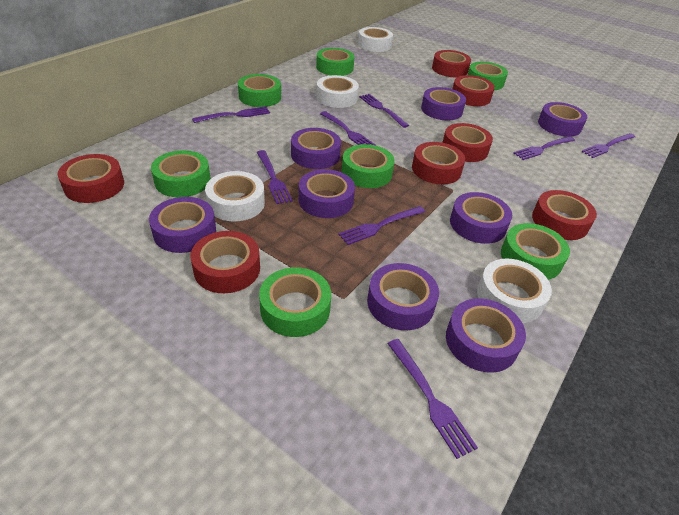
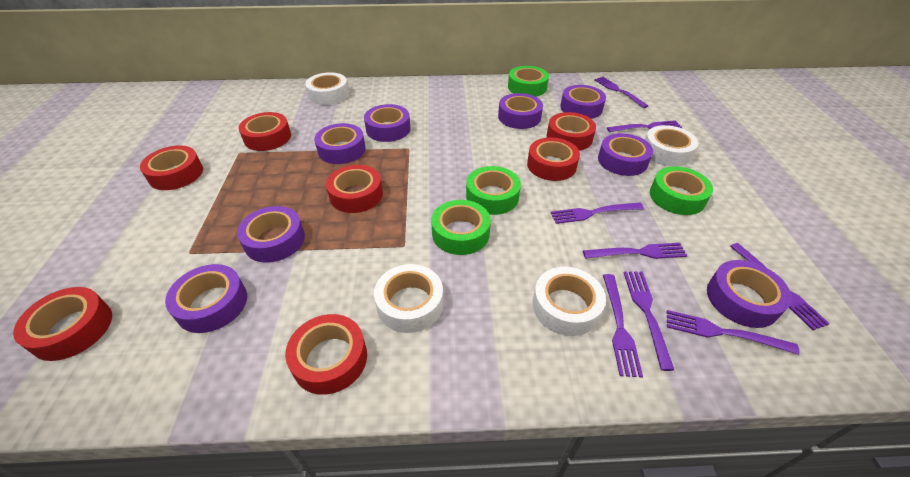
green tape: [151,150,211,197] [238,74,281,107] [259,267,331,337] [316,48,355,76] [342,144,395,188] [468,62,508,90] [501,223,570,280] = 7 -> [431,200,491,255] [466,166,521,215] [508,66,549,97] [650,166,713,215] = 4

